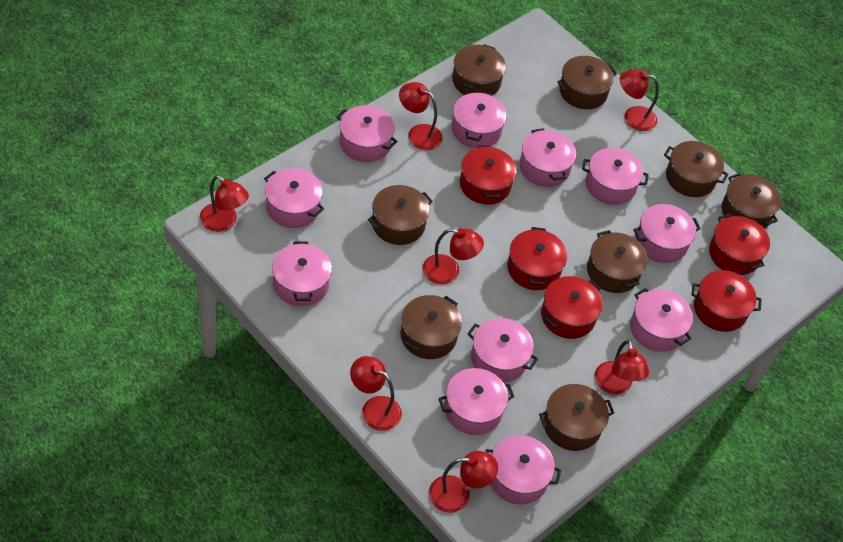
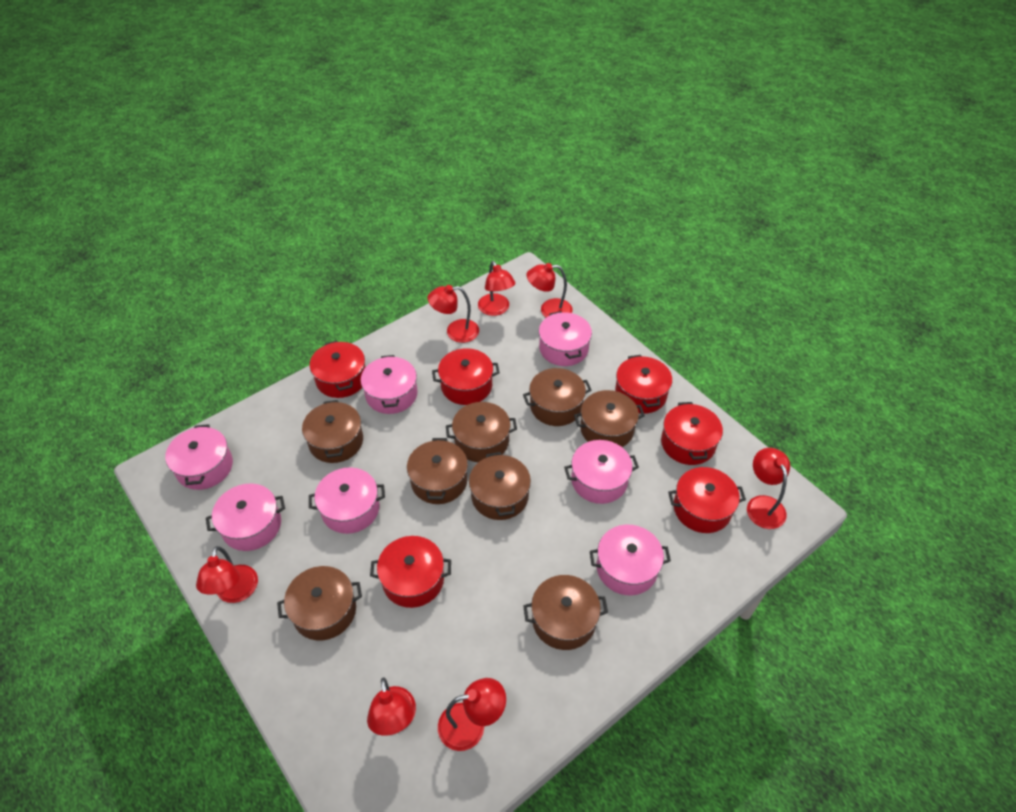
pink pot: [264,168,324,228] [272,241,332,306] [336,105,398,162] [438,368,514,435] [452,91,507,148] [467,318,538,383] [485,435,561,505] [520,128,576,187] [582,148,649,205] [630,288,693,352] [633,204,701,263] = 11 -> [165,424,233,490] [206,484,285,551] [309,467,385,534] [361,355,417,414] [539,311,592,366] [564,440,639,504] [590,525,671,595] = 7
red pot: [460,145,517,205] [507,227,567,290] [541,276,603,339] [692,270,762,332] [709,214,770,275] = 5 -> [310,341,366,398] [370,536,451,608] [432,348,500,405] [615,355,672,414] [661,402,723,465] [668,467,746,533] = 6

